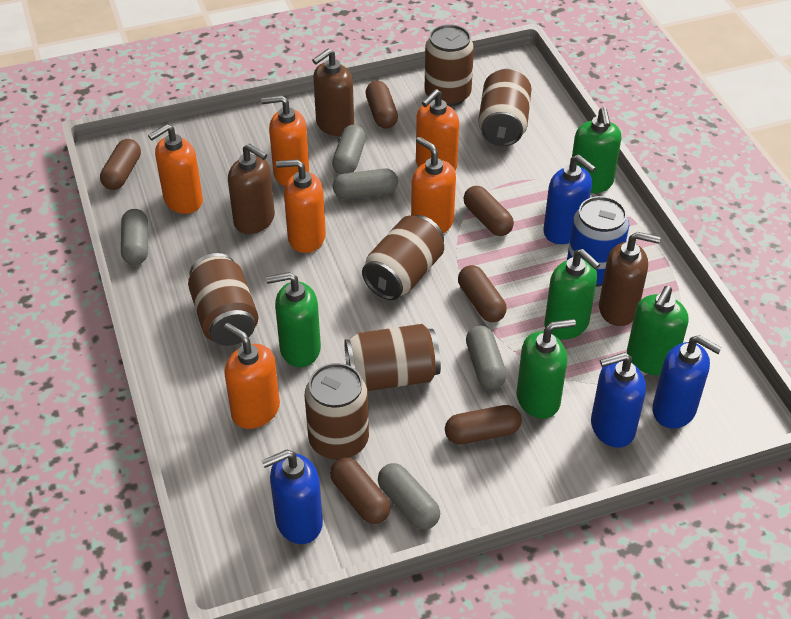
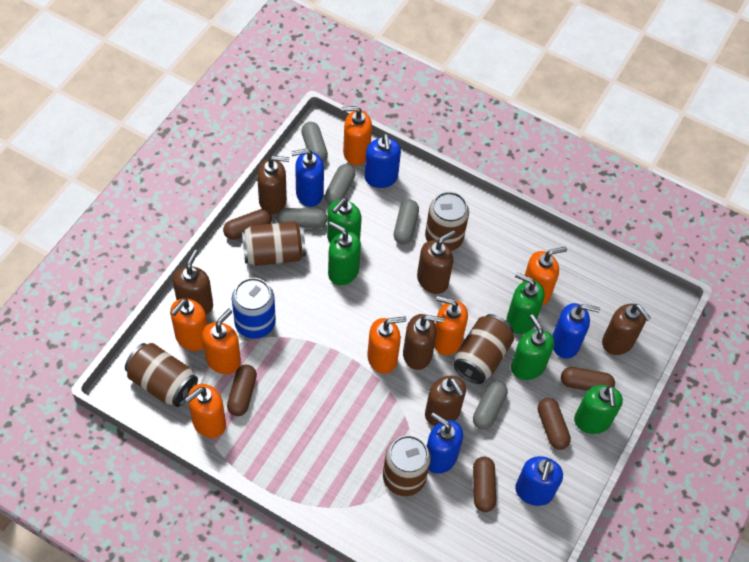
blue soap dispenser: [262,450,323,544] [543,155,596,244] [591,352,646,448] [652,335,722,429] = 4 -> [291,148,324,207] [364,134,401,188] [427,412,463,474] [515,456,563,506] [552,303,600,359] = 5
brown can: [188,253,258,346] [305,363,369,460] [344,324,441,391] [362,215,444,300] [425,24,474,107] [478,69,531,146] = 6 -> [125,343,198,407] [242,221,306,266] [383,435,431,496] [425,192,469,251] [453,314,514,384] = 5
brown capsule: [100,139,141,190] [330,457,391,524] [366,81,398,129] [445,405,522,445] [458,265,507,322] [463,186,514,236] = 6 -> [223,209,272,240] [227,365,257,416] [473,457,496,512] [538,398,571,450] [561,367,615,391] = 5
brown soap dispenser: [228,144,275,234] [312,49,354,136] [599,232,660,326] = 3 -> [173,250,213,315] [257,156,289,214] [403,314,444,370] [417,230,456,294] [425,376,466,426] [602,304,651,355] = 6
orange soap dispenser: [148,124,203,214] [224,323,280,429] [261,95,309,186] [276,159,326,253] [411,137,456,234] [416,89,459,170] = 6 -> [170,298,207,351] [185,384,226,438] [202,309,241,374] [341,106,372,166] [367,316,406,374] [434,296,468,355] [522,247,567,305] = 7

